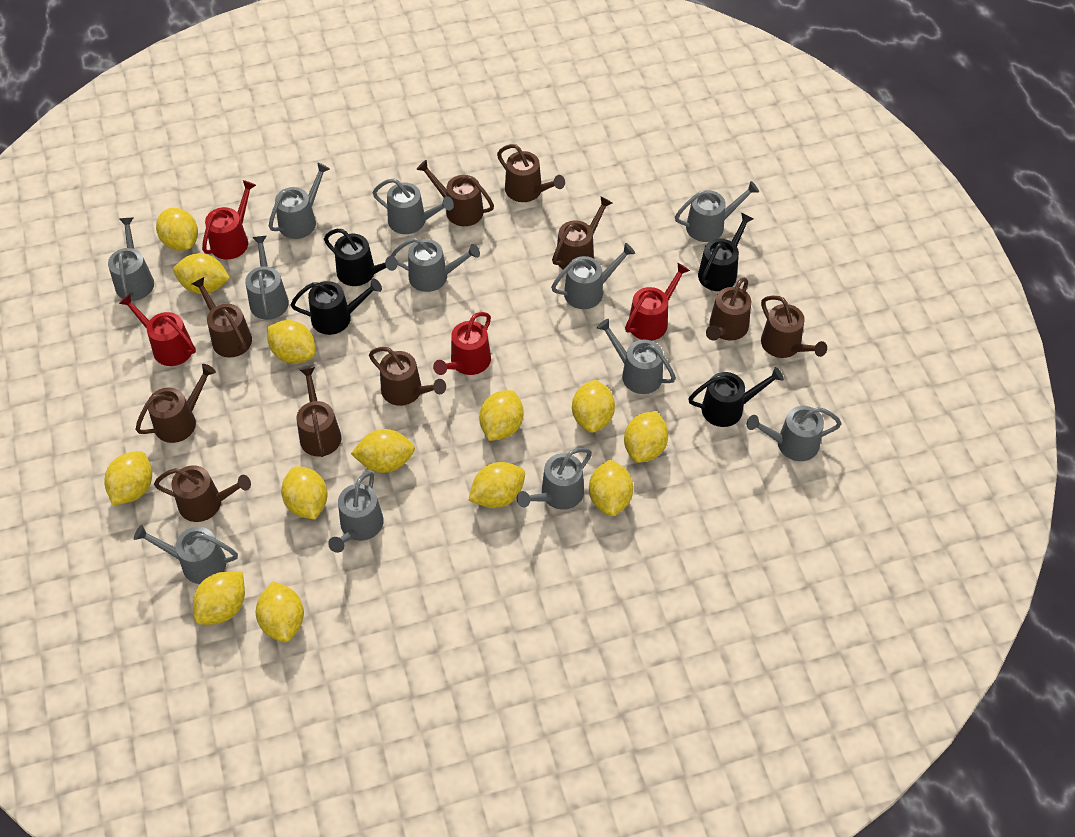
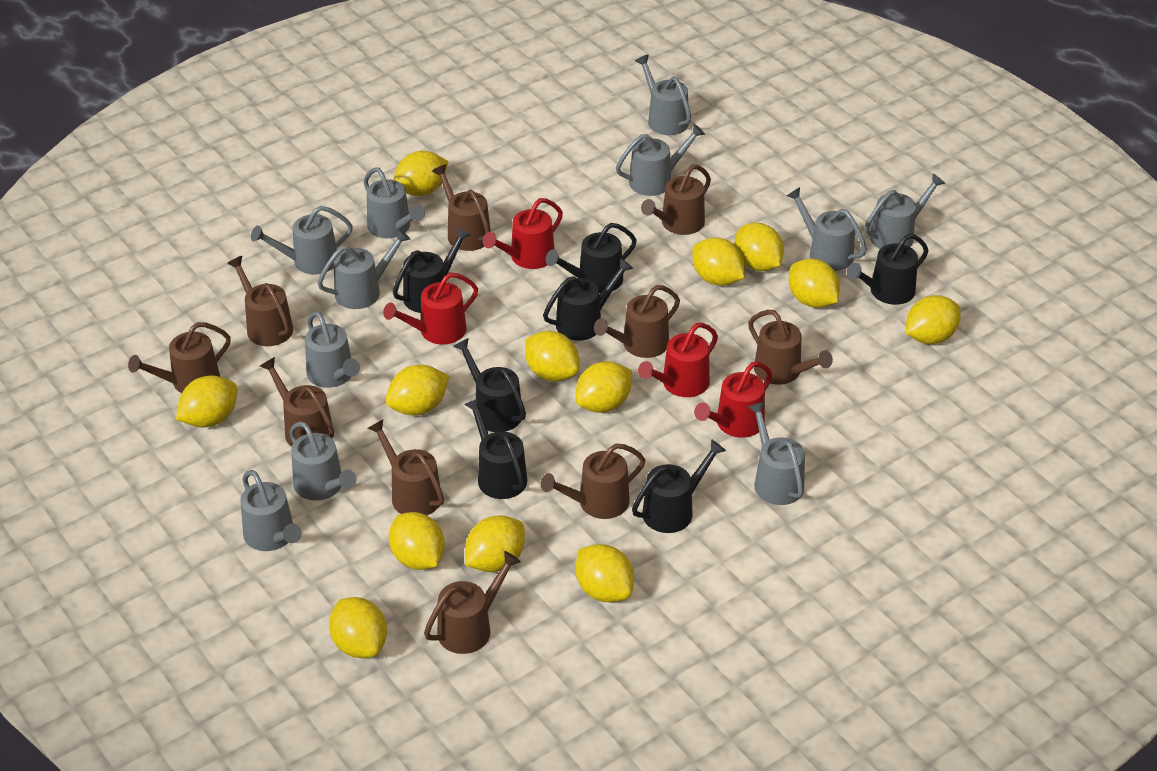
black watering can: [291,278,382,335] [324,229,398,286] [688,367,784,427] [698,212,754,291] = 4 -> [393,227,471,313] [454,338,526,432] [464,398,527,499] [543,258,634,341] [545,223,637,293] [632,439,726,533] [847,234,929,305] = 7
grey watering can: [108,218,154,301] [134,525,238,584] [245,236,289,320] [269,162,330,239] [328,471,384,553] [372,178,454,234] [391,238,480,292] [517,448,592,510] [551,243,635,309] [597,319,676,394] [675,181,759,242] [747,406,842,461] = 12 -> [240,470,302,551] [251,206,353,274] [289,421,357,501] [305,311,360,388] [317,229,410,309] [364,168,425,238] [616,124,705,196] [635,54,691,135] [748,402,805,505] [786,187,867,271] [864,173,945,249] = 11

